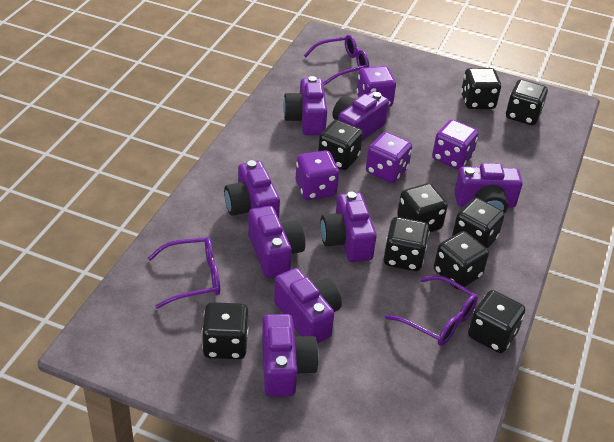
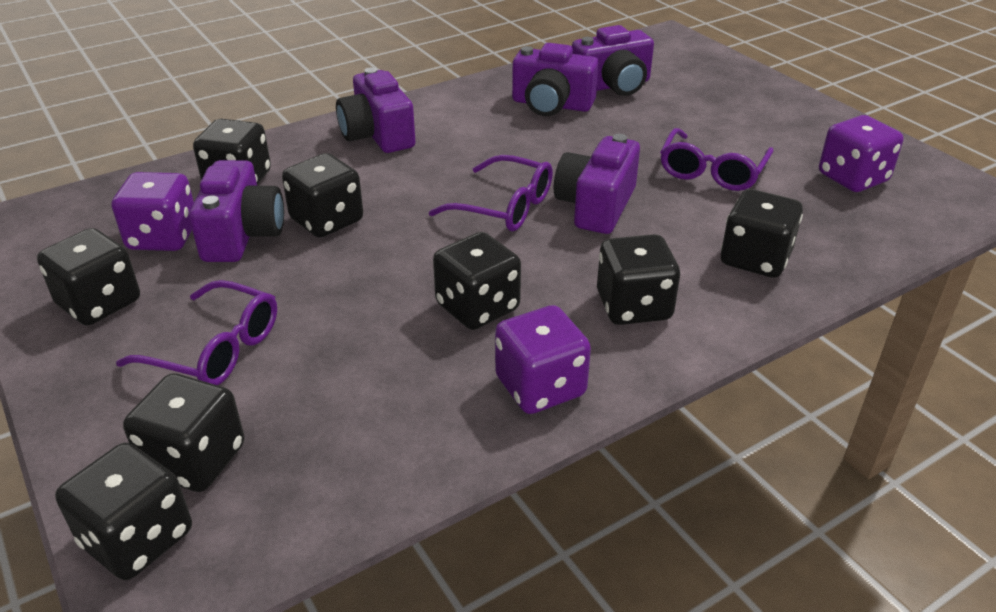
black dice: [202,302,249,359] [318,120,363,170] [384,217,430,271] [397,183,448,232] [434,231,489,289] [452,197,505,249] [461,68,501,109] [468,290,525,353] [506,79,548,125] = 9 -> [37,228,140,325] [55,442,192,580] [123,373,244,492] [193,119,271,185] [282,153,363,238] [433,232,521,330] [597,234,680,325] [721,189,803,278] = 8
purple camera: [224,160,280,218] [248,206,305,278] [262,314,319,397] [274,268,342,343] [283,76,327,135] [320,192,377,262] [332,91,389,141] [454,163,523,214] = 8 -> [189,160,284,262] [336,67,415,153] [512,43,599,116] [554,134,640,234] [572,25,654,96] = 5
purple dice: [296,150,339,200] [356,66,396,107] [366,132,412,183] [432,119,479,170] = 4 -> [112,172,194,251] [495,305,591,414] [819,115,904,192] = 3

